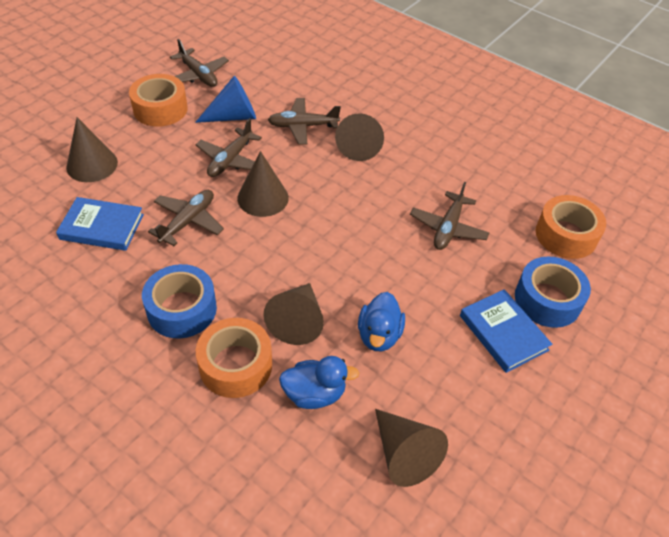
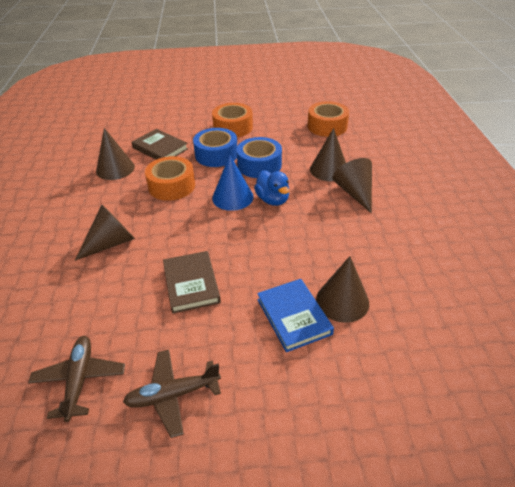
blue book: [56,197,144,251] [460,289,553,373] = 2 -> [257,279,334,352] = 1
blue duck: [279,356,359,409] [358,292,405,351] = 2 -> [254,170,289,206] = 1
brown book: none = 0 -> [132,129,188,160] [163,251,221,314] = 2
brown plane: [148,190,224,246] [170,39,229,87] [196,118,262,177] [268,98,341,145] [410,182,490,250] = 5 -> [28,336,125,422] [123,349,221,438] = 2

